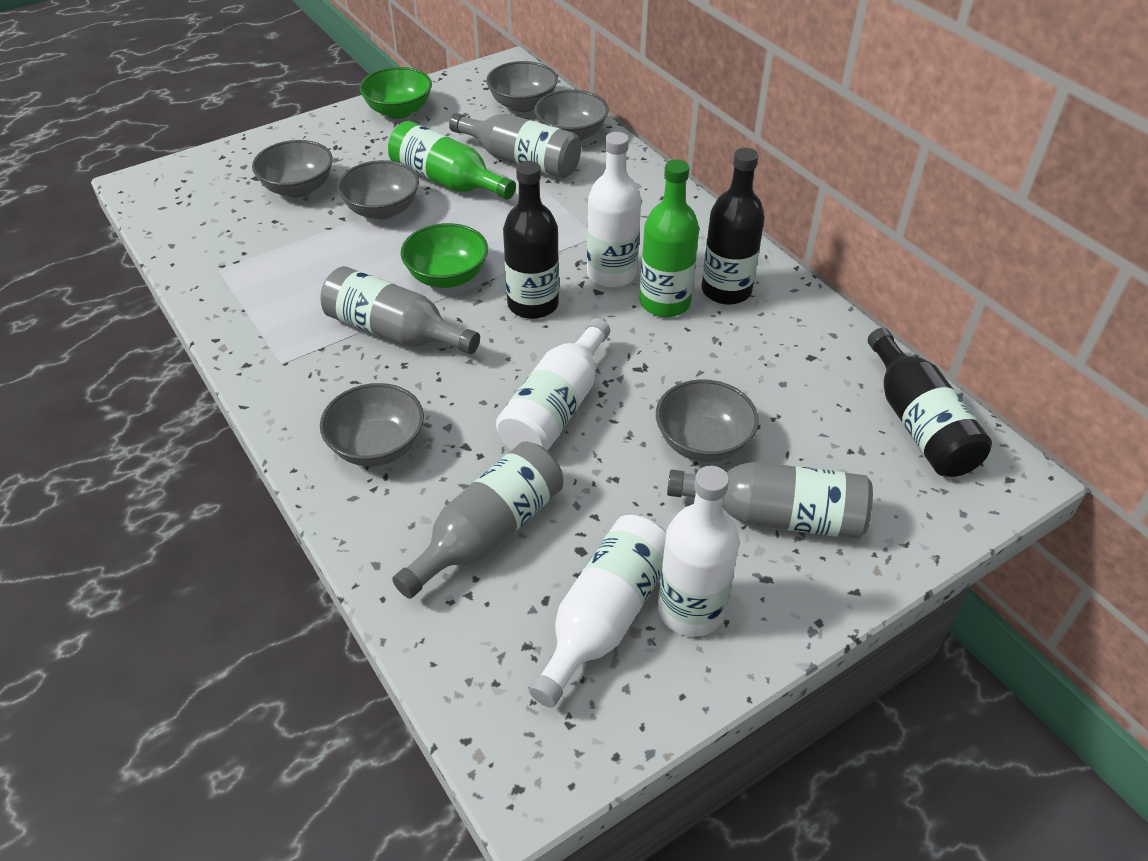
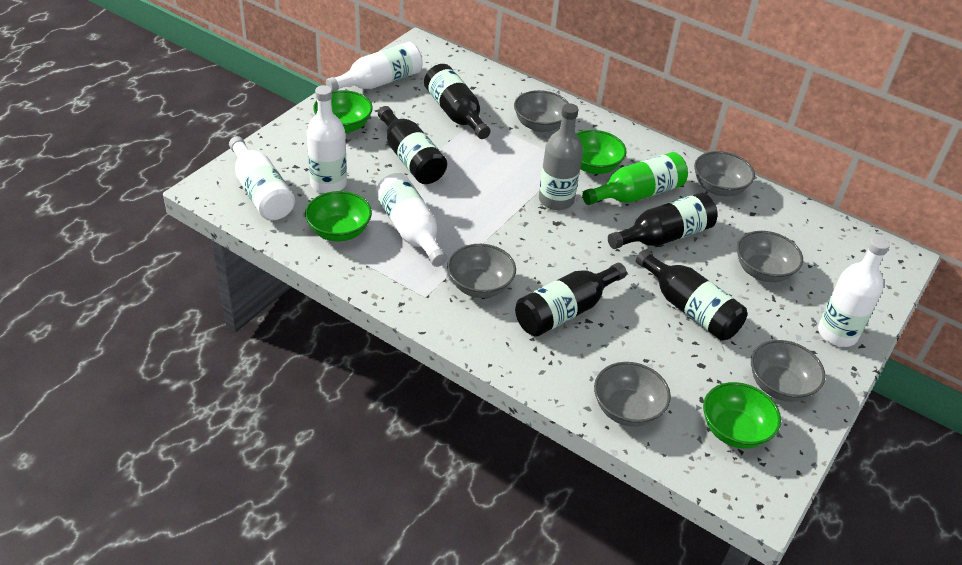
black bottle: [503,161,559,319] [701,148,765,305] [868,328,992,477] = 3 -> [378,106,447,184] [424,64,491,139] [515,263,627,337] [608,193,718,249] [636,249,747,341] = 5
green bottle: [388,121,516,200] [640,159,699,317] = 2 -> [583,152,688,205] = 1
green bowl: [359,67,432,119] [401,223,488,288] = 2 -> [305,191,372,241] [313,90,373,133] [576,130,627,174] [703,382,781,449] = 4
grey bottle: [320,266,480,354] [392,442,563,599] [449,113,581,179] [667,462,873,539] = 4 -> [539,103,583,210] = 1
white bottle: [496,318,610,451] [529,515,666,708] [587,132,641,288] [658,465,739,637] = 4 -> [229,136,295,220] [307,85,347,193] [326,42,423,92] [375,173,447,267] [818,236,890,347] = 5

